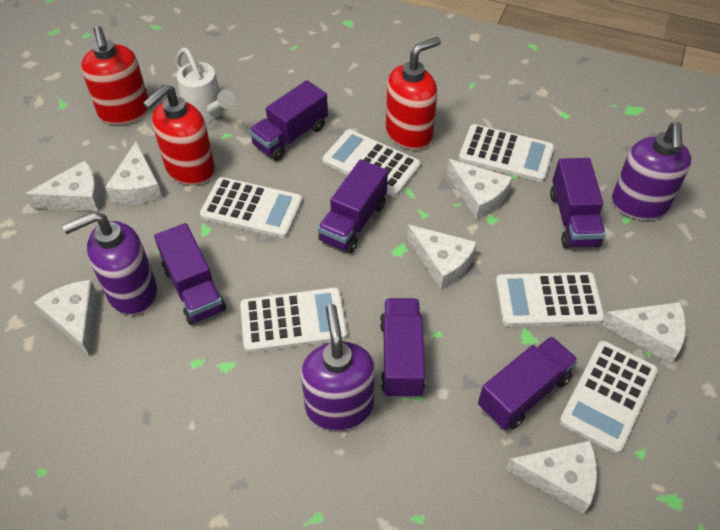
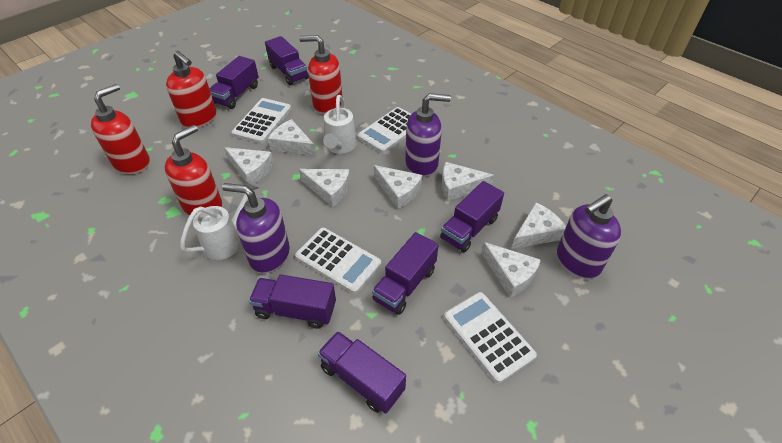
red soap dispenser: [81,26,148,125] [143,84,215,185] [386,37,441,150] = 3 -> [91,84,150,174] [165,125,222,216] [166,51,217,128] [299,35,342,114] = 4
white calculator: [200,177,303,238] [240,287,347,353] [322,130,421,197] [459,124,554,182] [496,272,605,327] [559,341,658,454] = 6 -> [232,98,291,144] [295,228,381,294] [358,107,411,153] [444,292,537,383] = 4
white watering can: [176,48,236,122] = 1 -> [180,179,260,260] [323,95,357,154] = 2

